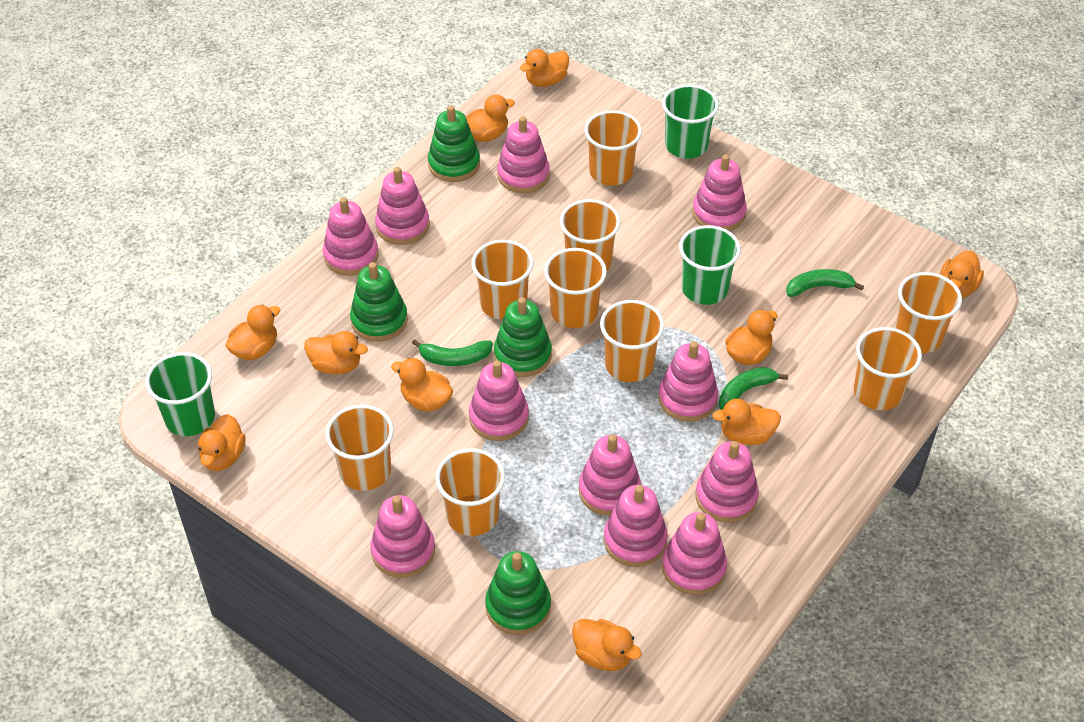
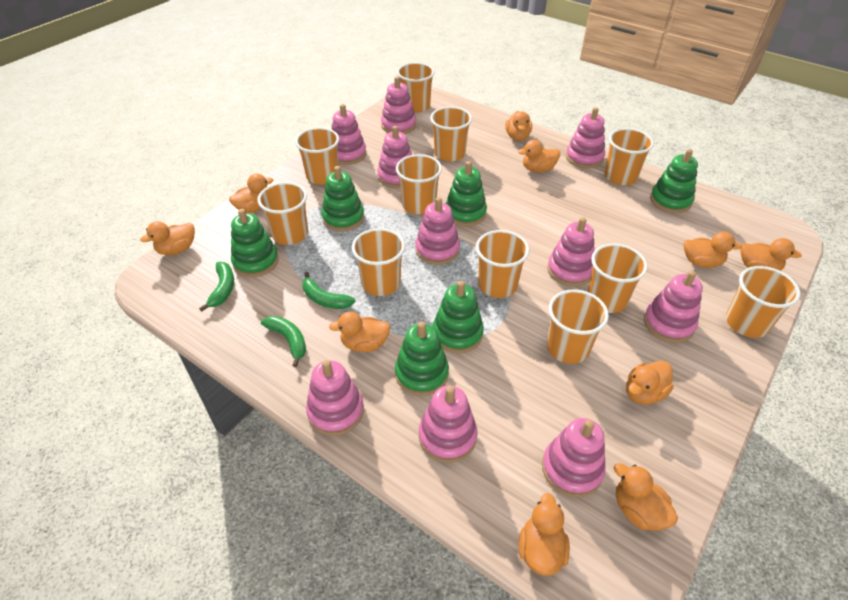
green cup: [145,352,215,436] [662,84,719,159] [679,225,741,305] = 3 -> none = 0
green stacking toy: [350,262,408,342] [428,105,480,182] [485,551,551,635] [494,297,552,377] = 4 -> [231,209,279,277] [321,166,364,232] [395,322,449,396] [433,281,484,353] [446,161,487,226] [650,149,698,213] = 6
orange cup: [325,405,394,491] [435,448,505,536] [471,240,534,320] [544,248,607,328] [560,199,620,271] [584,110,642,185] [600,300,664,382] [854,327,922,410] [895,272,962,353] = 9 -> [258,182,308,245] [295,127,339,185] [352,228,405,296] [396,154,442,214] [397,62,435,113] [430,107,472,162] [476,230,530,298] [547,289,609,364] [588,243,648,313] [604,128,654,185] [726,266,801,338] = 11
pink stacking toy: [323,197,379,276] [370,495,435,578] [375,167,430,245] [469,360,529,441] [497,116,550,193] [579,434,641,516] [604,485,668,567] [658,341,718,422] [662,512,727,595] [692,154,747,231] [695,441,759,523] = 11 -> [306,360,364,436] [331,104,366,165] [377,126,412,188] [381,76,416,134] [415,197,460,265] [419,386,477,463] [542,418,606,497] [547,217,595,286] [566,107,605,168] [644,271,703,343] = 10

